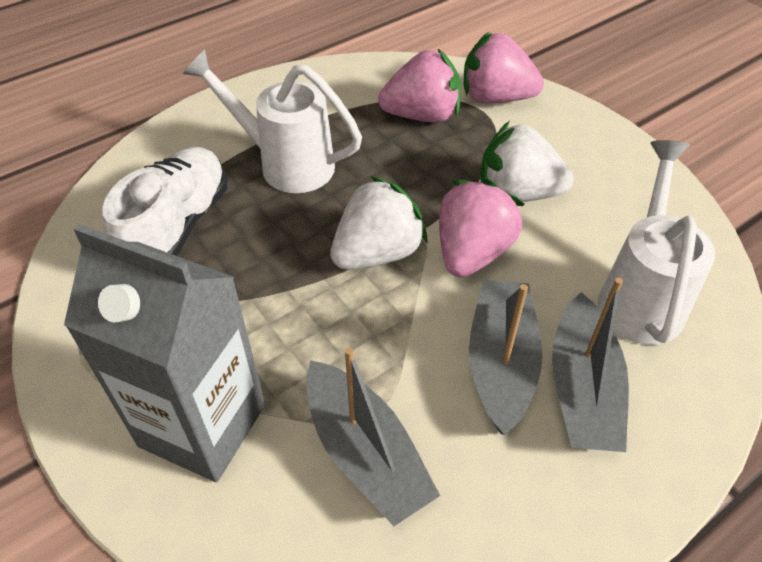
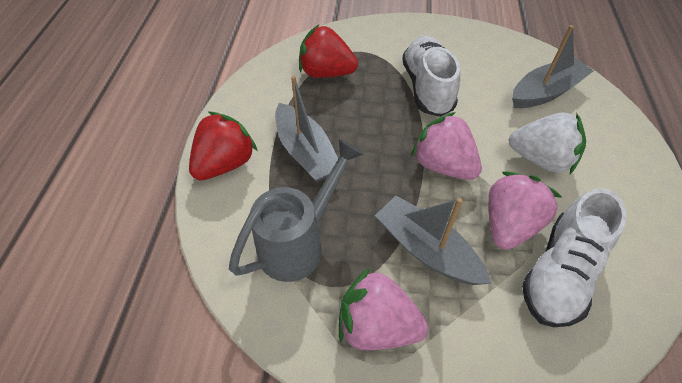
grey carton: [64,224,265,482] = 1 -> none = 0
grey watering can: none = 0 -> [229,139,363,282] = 1
red strawberry: none = 0 -> [189,111,257,180] [299,25,358,78] = 2
white shoe: [102,147,227,256] = 1 -> [402,36,460,117] [522,188,627,327] = 2
white strawberry: [330,176,428,270] [481,121,574,202] = 2 -> [509,113,586,174] = 1
white watering can: [183,50,362,193] [598,140,715,345] = 2 -> none = 0

